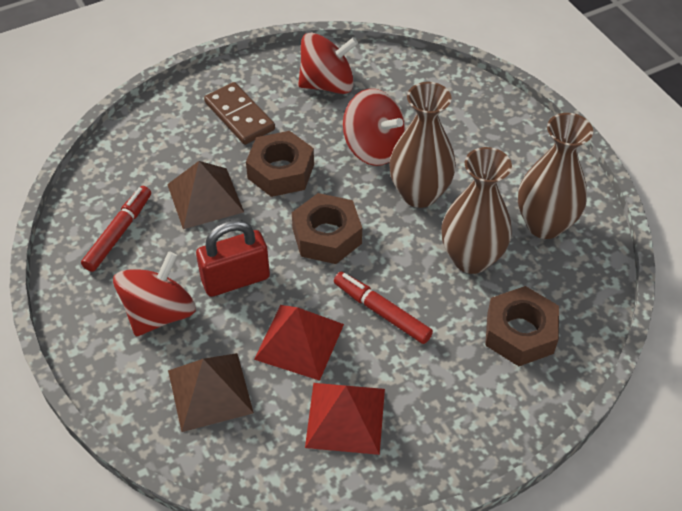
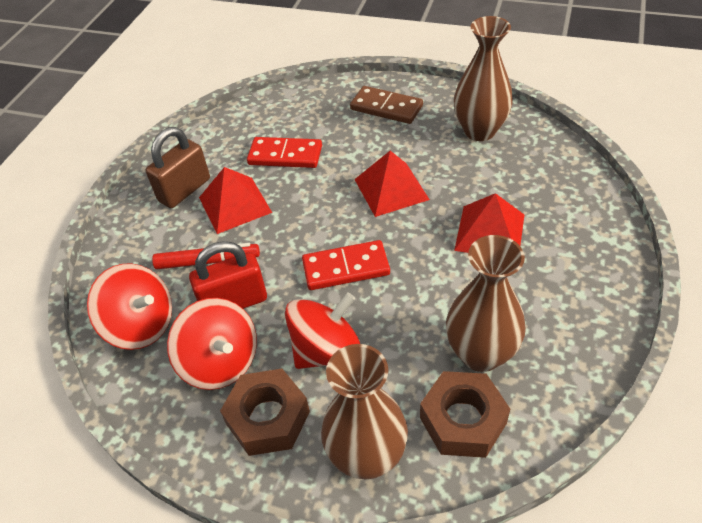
brown nut: [246,131,314,197] [292,193,362,264] [485,286,559,366] = 3 -> [220,369,310,456] [420,371,510,458] = 2
brown padlock: none = 0 -> [146,127,210,208] = 1
brown pyramid: [167,161,244,229] [168,353,254,432] = 2 -> none = 0
red domino: none = 0 -> [247,137,322,168] [302,240,390,290] = 2
red marker: [81,186,151,272] [334,272,433,344] = 2 -> [152,243,260,269] = 1
red pyramid: [254,305,344,381] [305,383,385,455] = 2 -> [199,167,272,234] [354,151,430,217] [454,193,524,253] = 3

